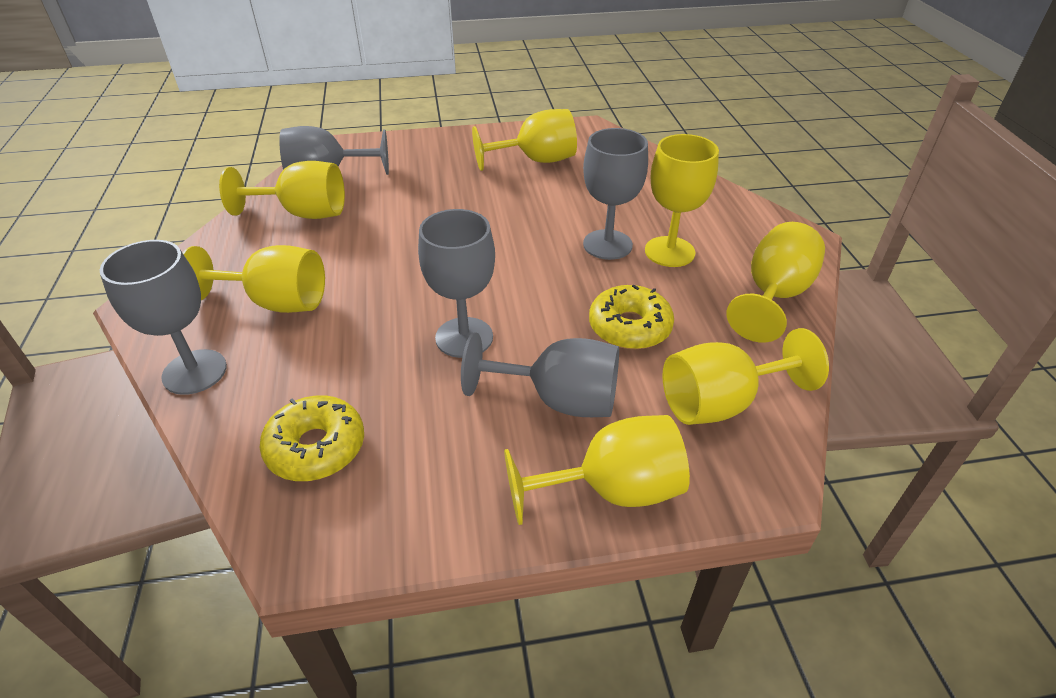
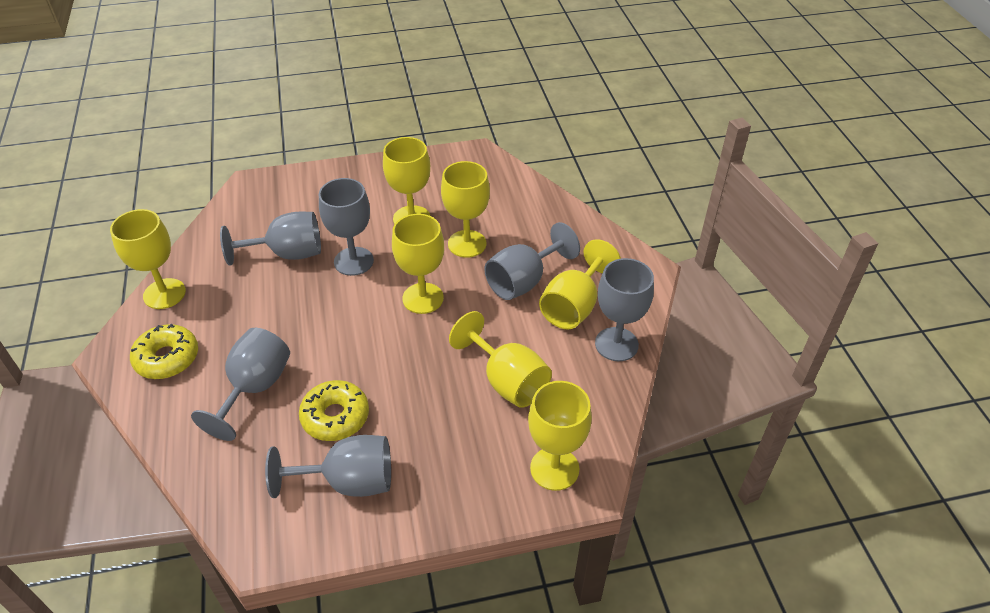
grey goblet: [100,240,227,395] [279,126,389,175] [418,209,495,358] [461,332,619,417] [583,128,648,260] = 5 -> [191,328,290,441] [220,212,321,266] [265,435,391,498] [319,178,374,276] [484,222,580,300] [595,258,654,361] = 6

